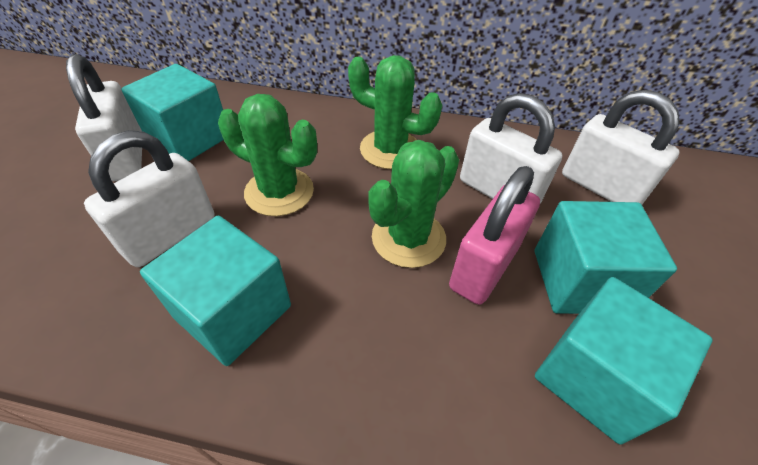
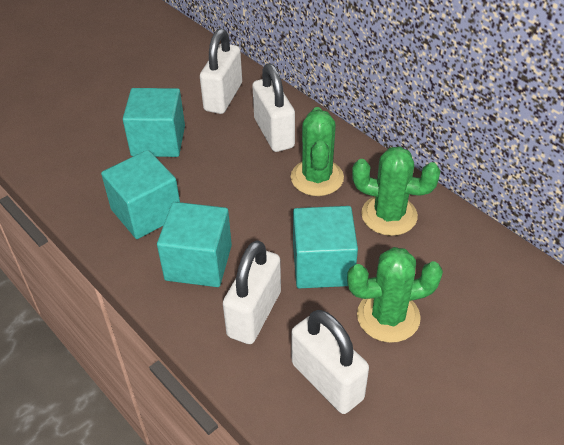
pink padlock: [449,166,540,305] = 1 -> none = 0

